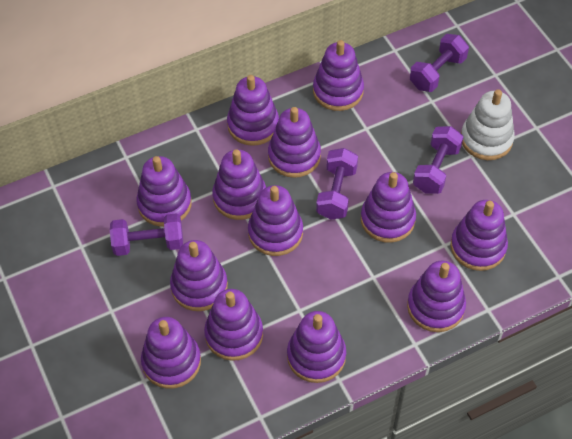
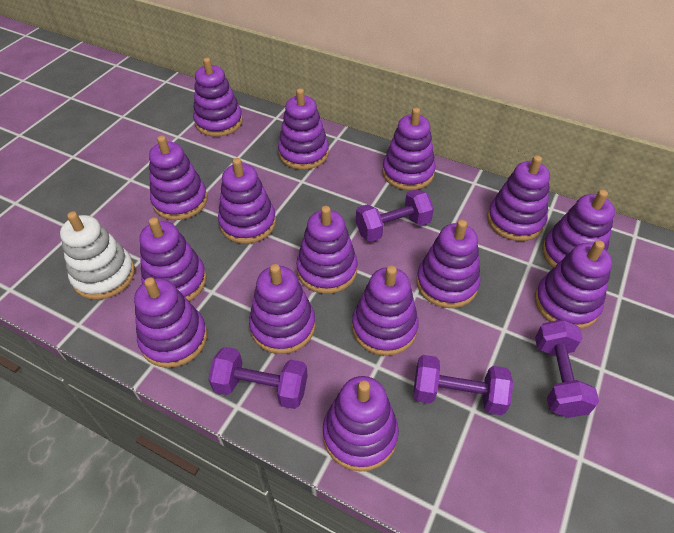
purple stacking toy: [136,156,192,227] [141,317,201,389] [170,240,228,311] [204,289,263,361] [212,149,266,220] [227,75,279,146] [248,185,303,256] [268,107,321,178] [287,311,346,383] [313,40,364,111] [361,172,416,243] [407,261,466,332] [450,200,508,271] = 13 -> [134,278,207,368] [139,217,207,301] [149,136,208,220] [193,58,243,137] [218,158,276,244] [249,264,316,354] [278,88,329,170] [296,206,358,294] [323,376,399,472] [352,266,419,356] [382,108,436,190] [416,220,481,308] [487,155,550,241] [535,240,612,329] [542,190,615,268] = 15

